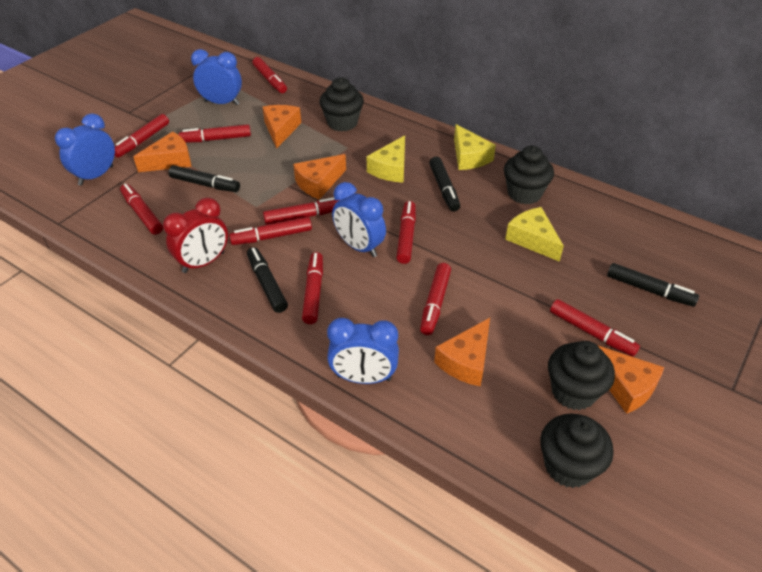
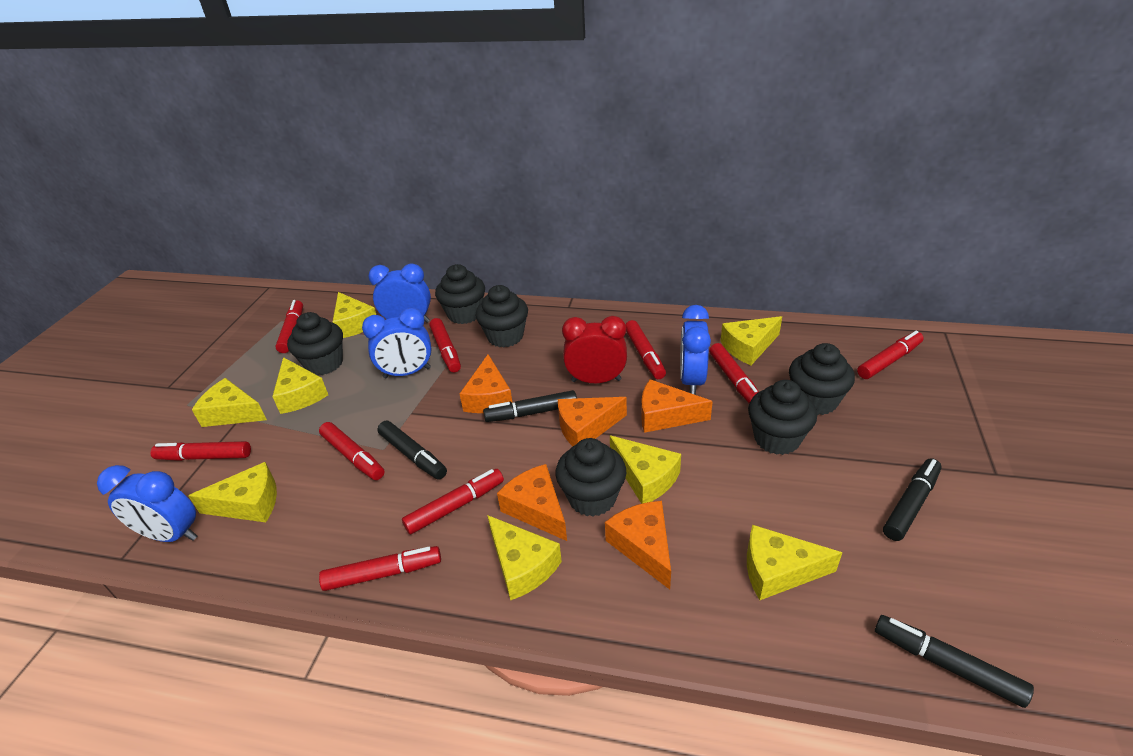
black cupcake: [319,77,364,131] [504,146,554,204] [540,413,614,488] [548,341,615,410] = 4 -> [287,312,343,375] [435,264,485,324] [476,285,528,348] [555,438,626,517] [748,380,817,455] [789,343,855,415] = 6
red marker: [114,114,169,158] [120,184,163,235] [179,124,251,143] [229,217,312,245] [252,57,287,93] [263,197,339,225] [302,252,323,324] [396,201,416,264] [420,263,451,335] [550,299,640,357] = 10 -> [150,441,251,461] [275,300,303,353] [319,422,385,480] [319,546,441,591] [402,469,504,534] [429,318,461,372] [625,320,666,379] [709,343,759,403] [857,331,924,379] = 9
yellow cheese: [367,135,405,183] [454,124,496,170] [505,207,564,262] = 3 -> [188,462,277,522] [192,378,267,427] [272,357,328,414] [332,292,376,338] [487,515,562,600] [610,436,681,504] [720,316,782,365] [747,525,842,600] = 8

